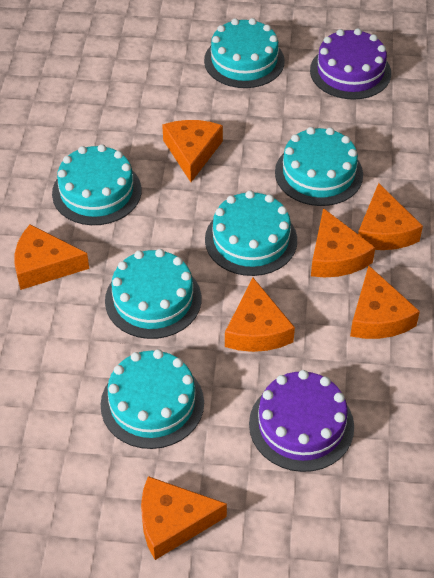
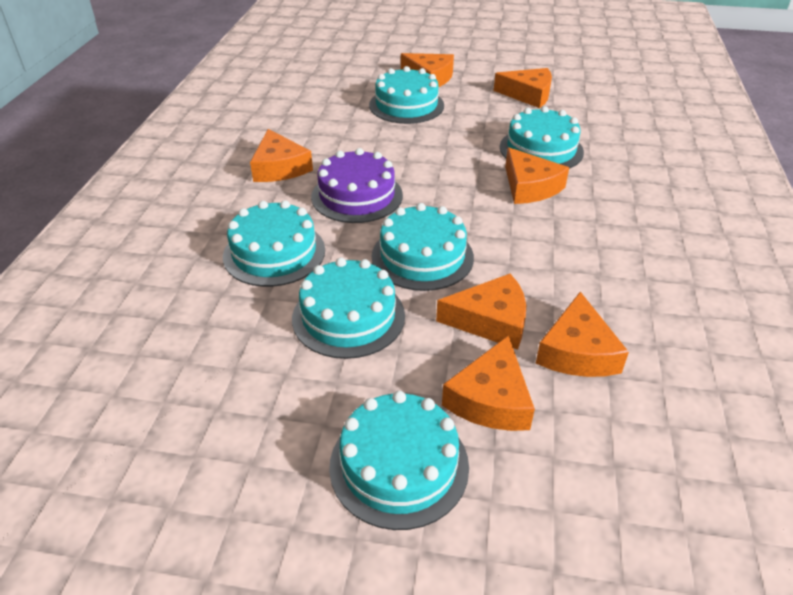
purple cake: [249,370,354,472] [310,28,391,100] = 2 -> [311,148,403,223] = 1

